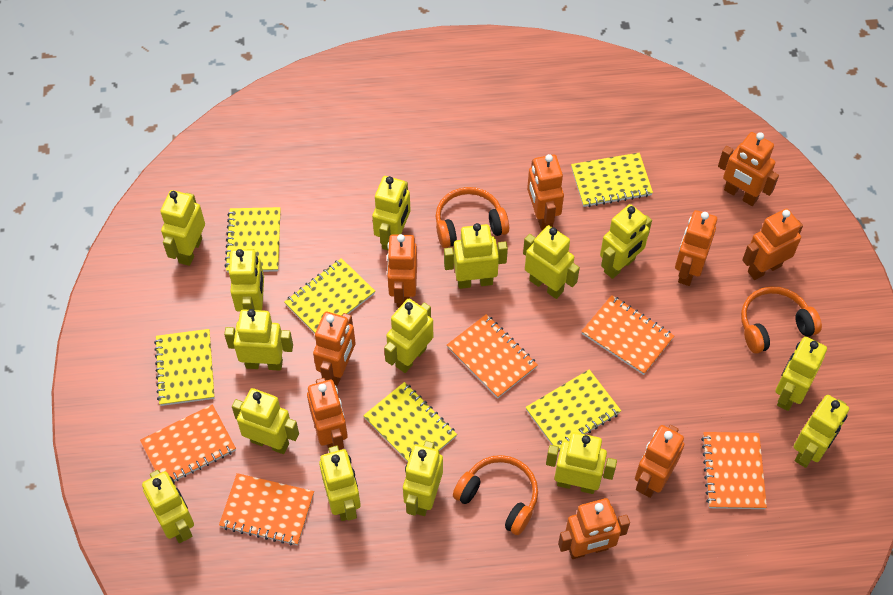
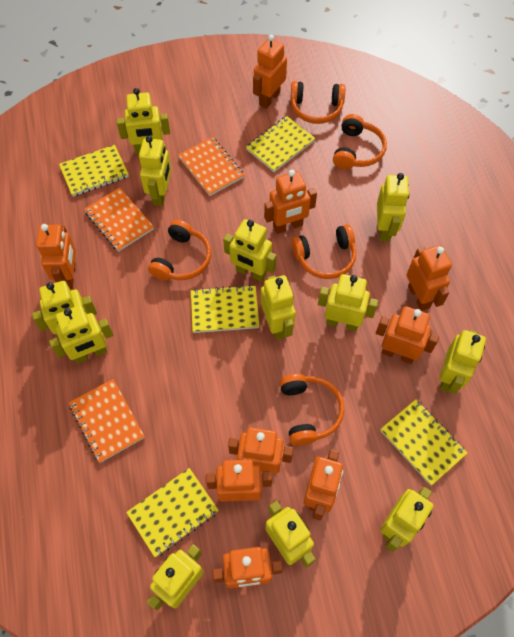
orange headphones: [436,187,509,248] [453,455,538,535] [741,286,822,354] = 3 -> [148,220,211,281] [280,374,344,446] [290,81,345,124] [291,224,356,279] [333,114,387,170] = 5
orange notebook: [140,404,236,481] [219,473,314,546] [447,314,538,398] [581,295,674,375] [701,432,767,509] = 5 -> [69,379,145,463] [84,188,154,252] [178,137,244,196] = 3
yellow notebook: [154,329,215,406] [224,207,281,273] [284,258,375,333] [363,382,457,462] [526,369,621,450] [571,153,653,207] = 6 -> [59,145,129,197] [126,468,219,557] [191,285,259,333] [246,116,315,172] [380,399,467,486] = 5
yellow robot: [142,470,194,543] [160,190,205,266] [224,309,293,371] [229,249,264,311] [232,388,299,454] [319,445,361,521] [372,176,410,251] [384,299,433,373] [403,441,443,516] [444,223,508,289] [523,225,580,299] [546,432,617,494] [600,204,652,279] [775,337,827,411] [794,395,849,468] = 15 -> [32,281,97,334] [49,305,113,364] [117,88,170,154] [139,136,171,206] [147,544,204,610] [223,219,276,282] [261,275,296,340] [266,501,316,568] [318,274,378,331] [377,173,409,241] [380,487,434,552] [439,330,486,394] = 12

